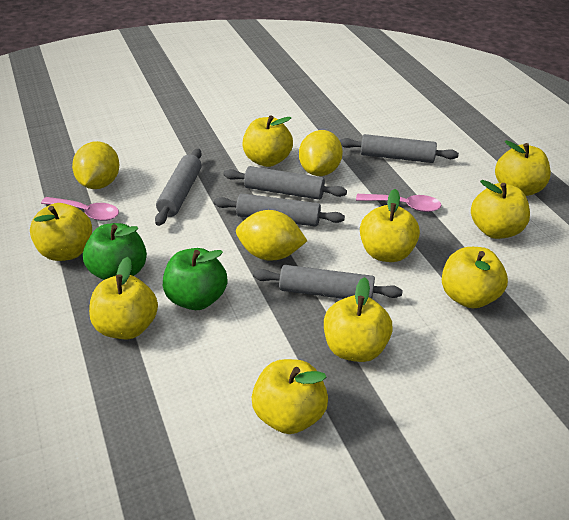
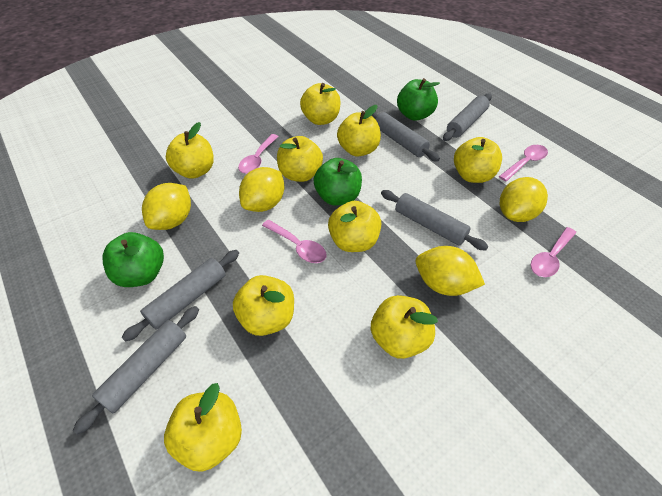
green apple: [83,223,147,280] [163,248,228,310] = 2 -> [103,232,164,287] [314,158,362,206] [397,78,440,121] = 3
pink spoon: [41,197,119,221] [356,194,442,212] = 2 -> [238,134,279,174] [262,220,327,263] [499,145,548,181] [531,227,576,277] = 4
yellow lemon: [72,141,119,189] [236,210,307,261] [299,130,343,176] = 3 -> [142,183,191,230] [239,167,284,212] [416,246,485,296] [500,177,548,222] = 4

